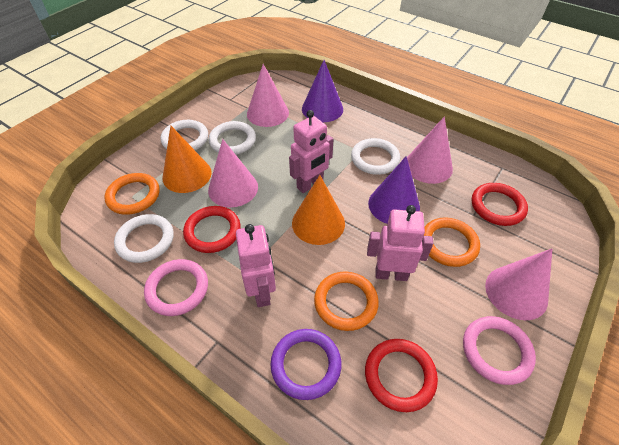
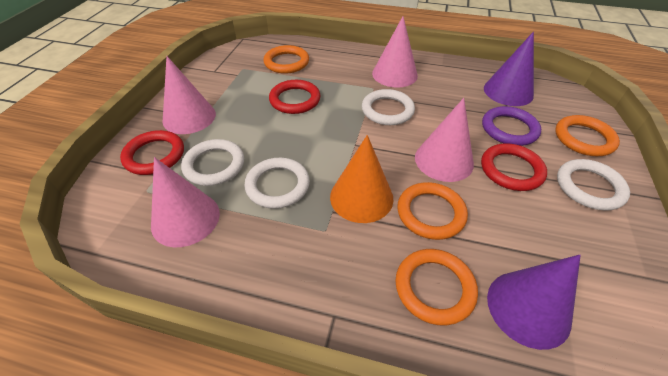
orange cone: [163,125,212,193] [292,175,345,245] = 2 -> [330,135,393,223] = 1
orange ring: [104,173,159,215] [314,271,379,331] [424,218,480,267] = 3 -> [264,45,309,74] [395,249,478,325] [397,182,468,240] [555,115,620,156] = 4
pink ring: [144,259,208,316] [463,316,536,385] = 2 -> none = 0
pink robot: [236,224,276,307] [289,110,334,193] [367,205,433,281] = 3 -> none = 0

